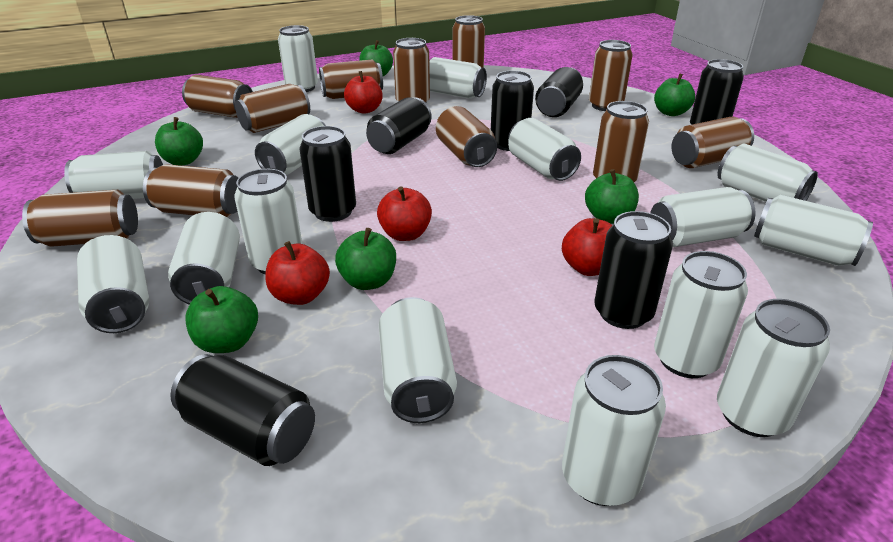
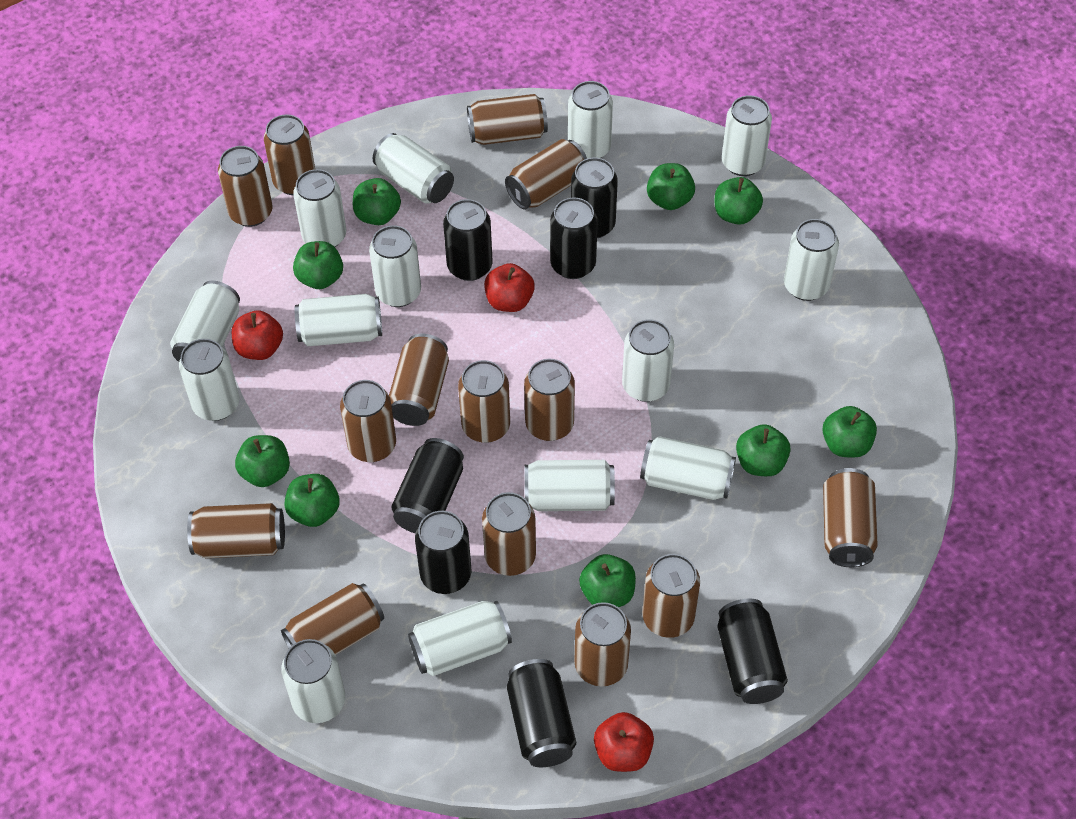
brown can: [22,190,138,247] [143,164,238,217] [182,75,253,118] [235,84,310,133] [319,59,383,99] [393,38,430,102] [436,106,497,167] [452,15,485,68] [589,40,633,111] [593,101,649,182] [671,117,754,168] = 11 -> [187,503,285,558] [218,146,273,227] [264,115,315,195] [281,583,384,655] [340,380,396,462] [389,334,449,426] [458,360,510,443] [467,94,548,145] [482,492,536,576] [505,139,587,210] [524,359,575,441] [574,602,631,687] [642,554,700,638] [823,468,878,567] = 14
green apple: [155,117,203,165] [185,286,258,353] [335,228,396,290] [359,40,393,76] [585,169,639,224] [654,73,695,116] = 6 -> [235,435,290,487] [284,474,340,527] [293,241,343,289] [353,178,401,225] [579,554,636,607] [647,163,695,210] [715,177,763,225] [736,424,791,476] [822,406,877,458] = 9
red apple: [266,241,330,305] [344,71,383,114] [377,186,432,241] [562,218,612,276] = 4 -> [232,310,283,360] [484,263,535,312] [594,712,654,772] = 3
white can: [64,151,163,199] [77,235,149,333] [168,212,240,305] [234,169,302,275] [255,114,326,175] [278,25,318,92] [379,297,457,423] [429,57,487,99] [508,118,581,181] [562,355,666,506] [650,187,755,247] [654,251,748,378] [717,143,818,202] [717,299,830,437] [754,195,873,266] = 15 -> [170,281,240,362] [179,339,239,421] [281,639,345,723] [293,169,346,247] [295,294,382,346] [369,225,421,307] [373,133,454,204] [408,601,512,676] [524,460,615,511] [568,81,613,158] [622,319,674,402] [640,436,736,500] [722,95,772,176] [784,219,839,301] = 14

